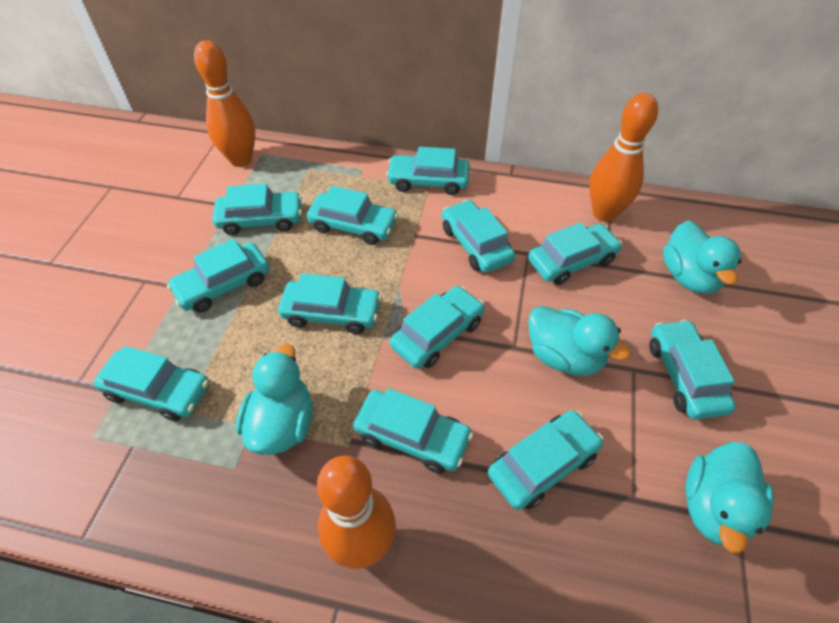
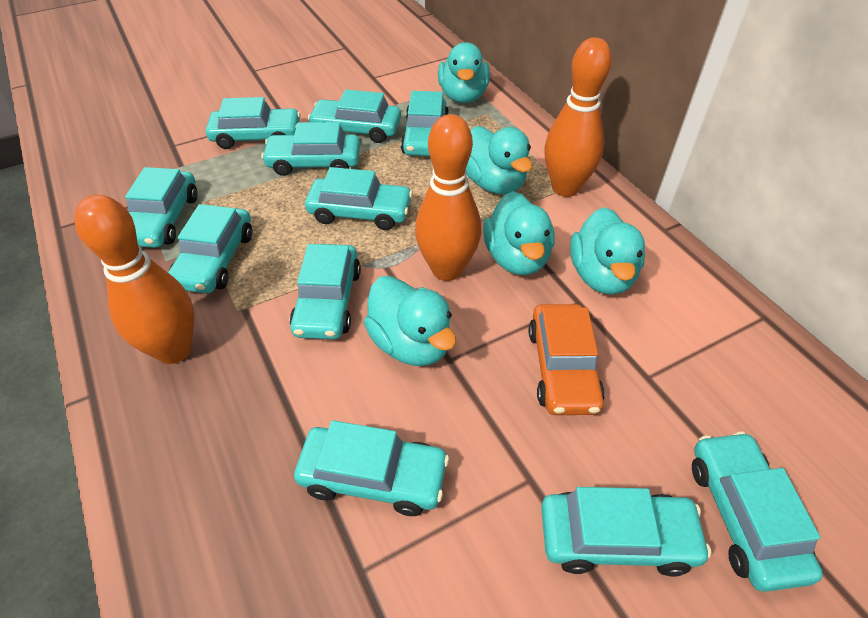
orange car: none = 0 -> [529,304,605,415] = 1
turquoise car: [93,346,209,421] [167,239,269,312] [212,184,302,235] [278,273,382,334] [307,186,398,245] [353,388,473,474] [386,147,470,195] [390,286,485,369] [442,200,515,273] [488,410,603,510] [528,222,622,285] [649,320,736,420] = 12 -> [125,167,198,248] [168,204,252,293] [206,97,301,149] [261,122,360,176] [290,244,361,339] [294,420,449,516] [305,167,413,230] [308,90,401,143] [401,91,449,156] [541,487,711,577] [692,431,823,592] = 11
turquoise duck: [236,344,312,455] [528,306,631,376] [663,221,742,294] [685,442,774,554] = 4 -> [364,276,456,366] [438,42,490,103] [466,126,533,194] [483,191,555,275] [570,207,645,294] = 5

